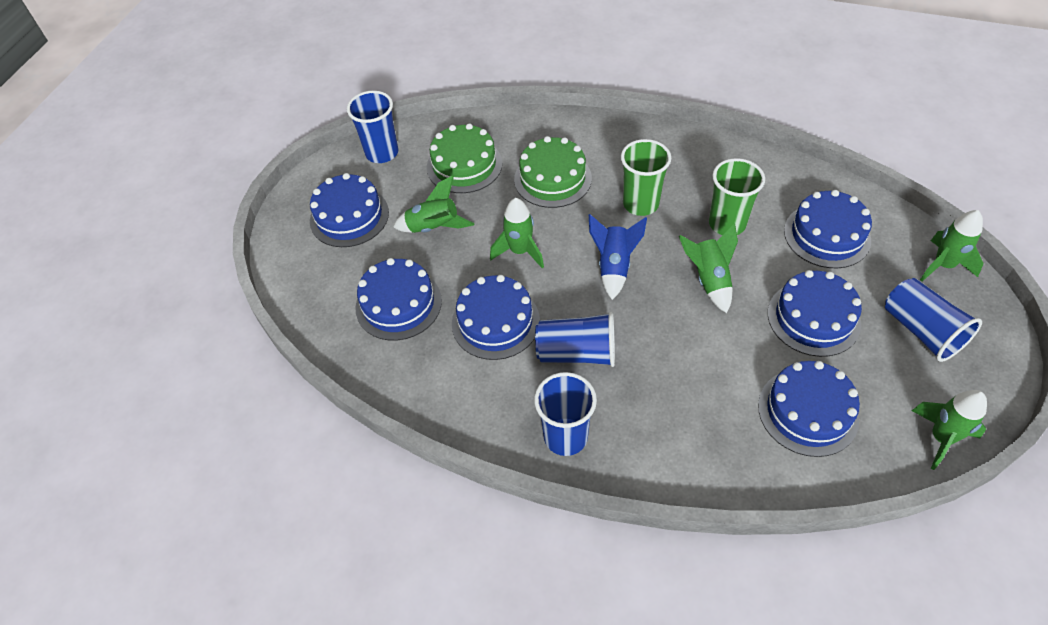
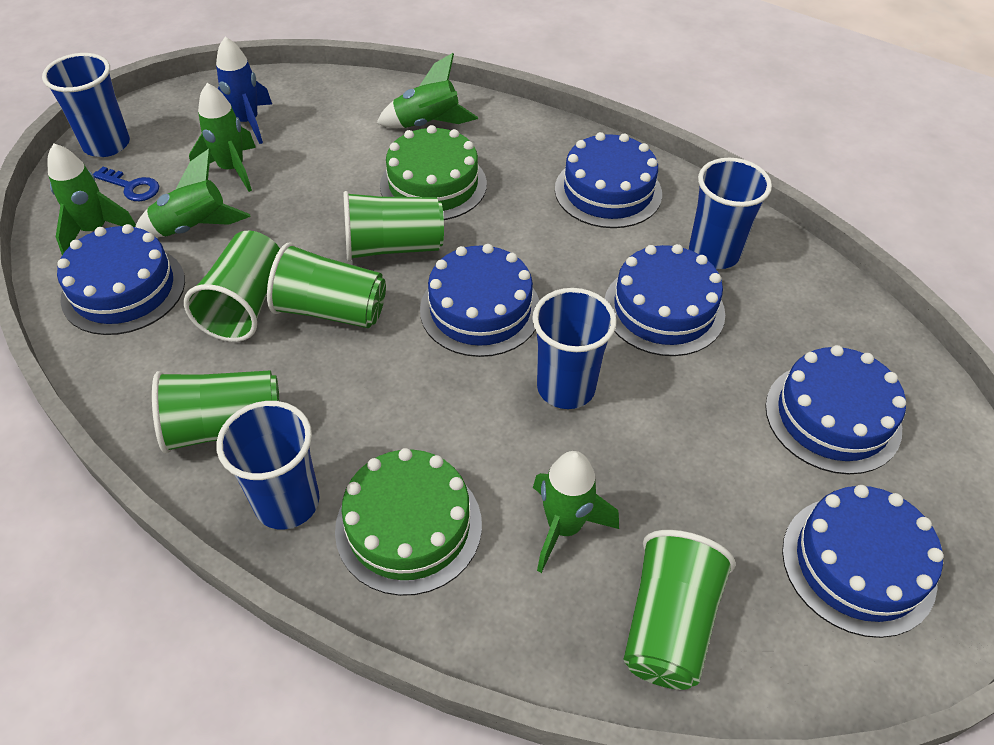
blue key: none = 0 -> [93,167,159,201] = 1
green cup: [621,139,671,216] [709,158,765,235] = 2 -> [152,370,280,454] [184,231,280,342] [267,242,386,328] [343,191,444,261] [623,530,735,690] = 5

